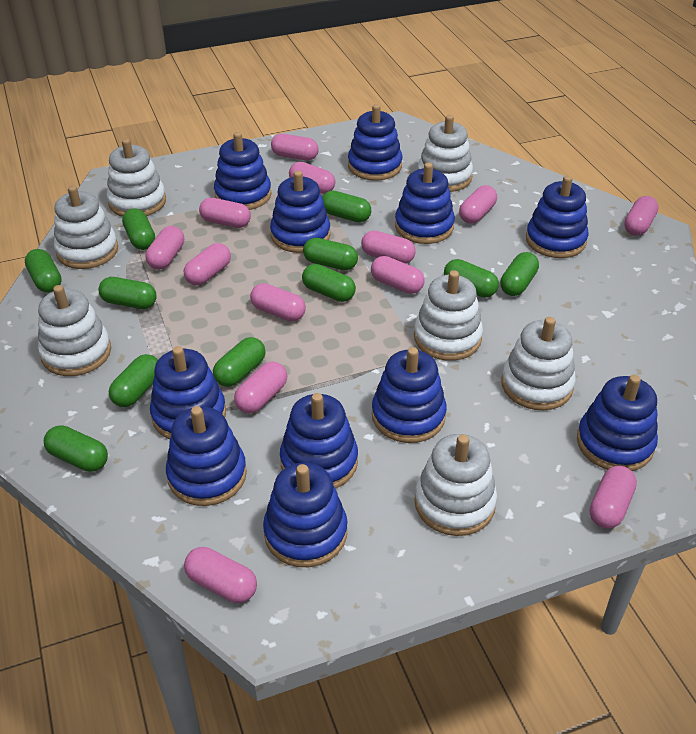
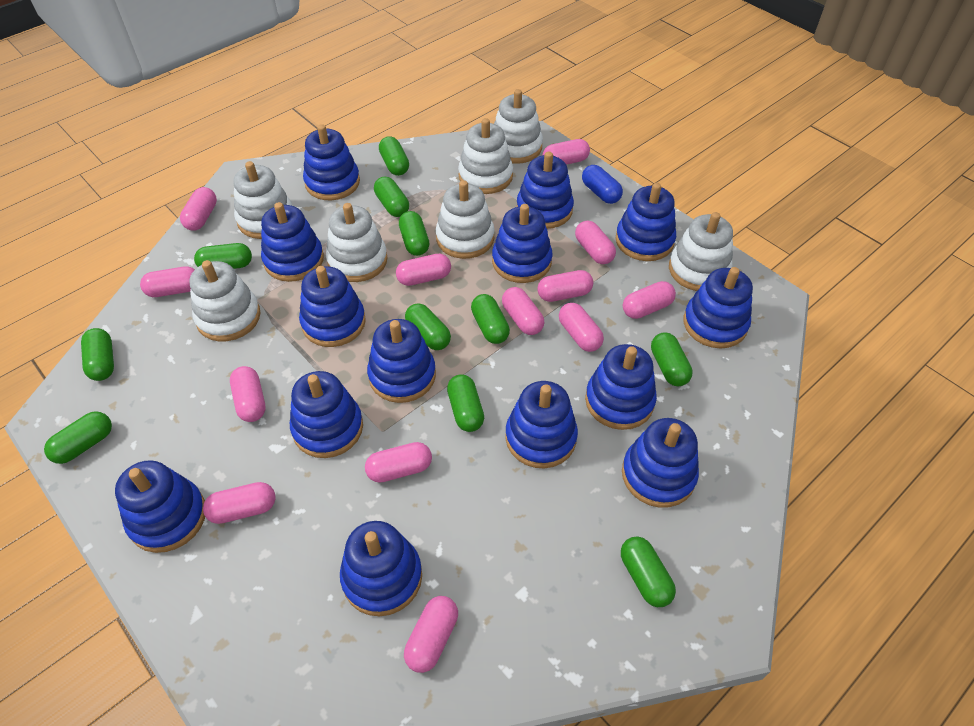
blue capsule: none = 0 -> [582,165,623,204] = 1
blue stacking toy: [150,346,226,439] [166,406,247,506] [214,132,271,210] [263,462,347,567] [270,171,330,253] [280,393,358,489] [348,104,402,181] [372,347,447,443] [395,162,455,244] [526,176,588,258] [577,375,658,471] = 11 -> [115,460,205,553] [261,202,324,282] [290,371,363,458] [299,266,366,347] [303,124,360,200] [340,521,422,616] [367,319,436,403] [492,204,553,283] [505,381,578,468] [516,151,574,229] [585,344,657,430] [616,183,676,261] [622,418,699,508] [684,267,753,349] = 14

